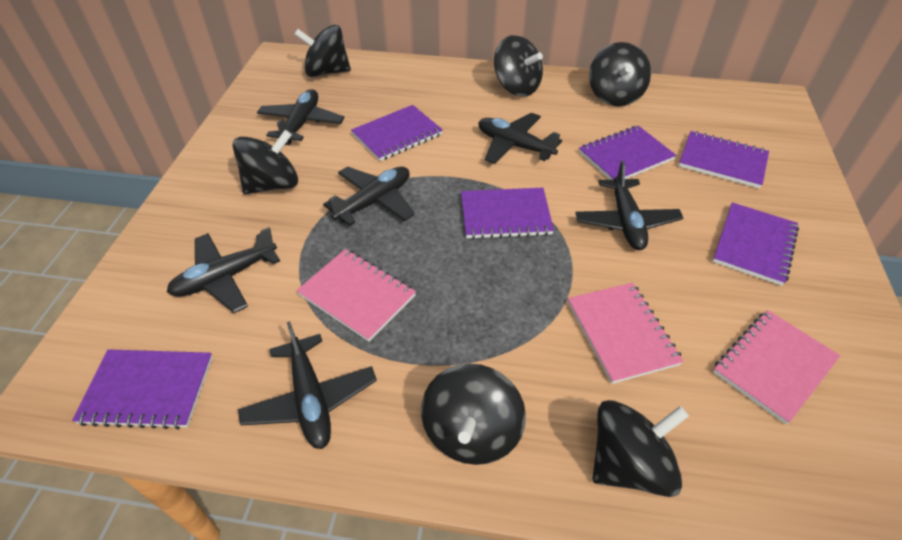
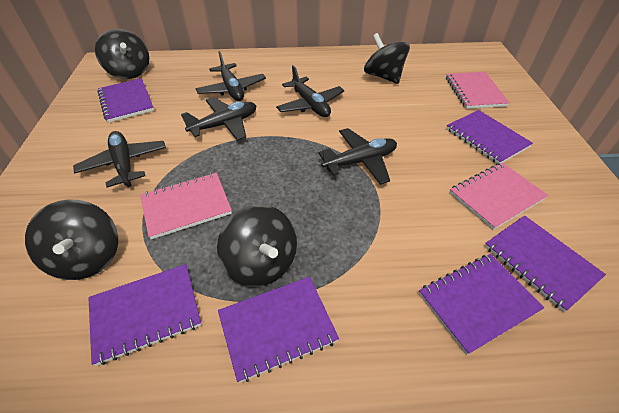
black plane: [167,227,280,313] [238,321,377,449] [257,89,345,145] [323,166,415,226] [478,113,562,164] [575,160,683,250] = 6 -> [73,131,166,187] [181,97,256,141] [196,51,266,101] [276,65,345,117] [318,128,397,185] = 5
black spinning top: [233,130,298,194] [294,25,351,77] [421,363,526,465] [494,35,543,97] [589,42,651,106] [593,400,689,497] = 6 -> [25,199,118,280] [95,29,149,79] [217,204,297,287] [364,33,410,84] = 4

